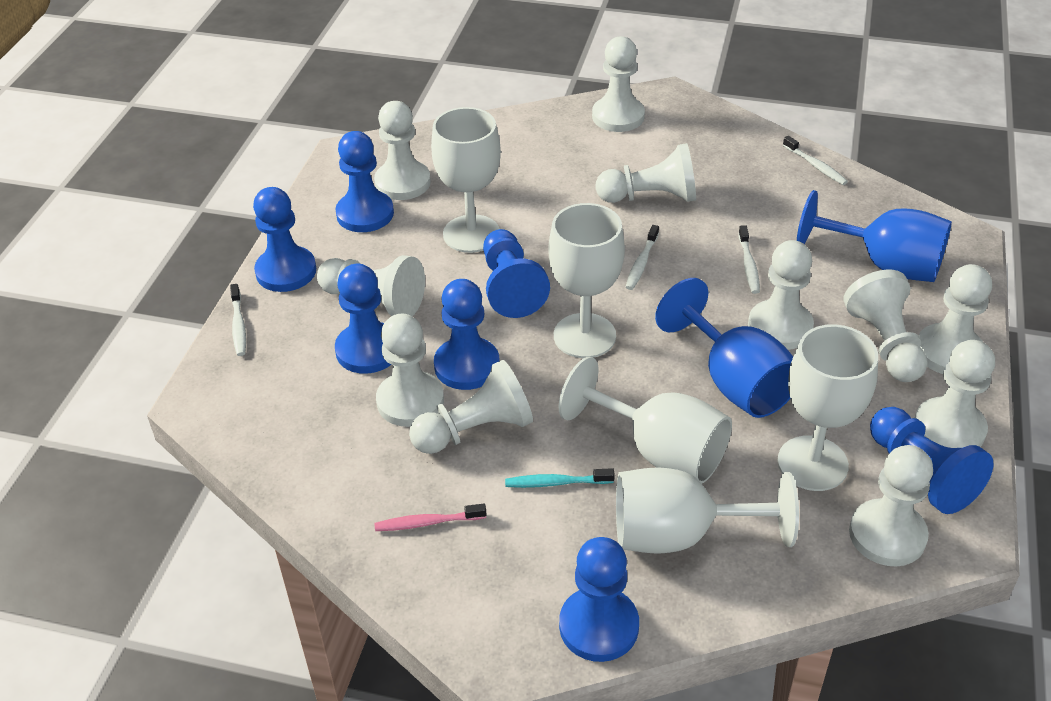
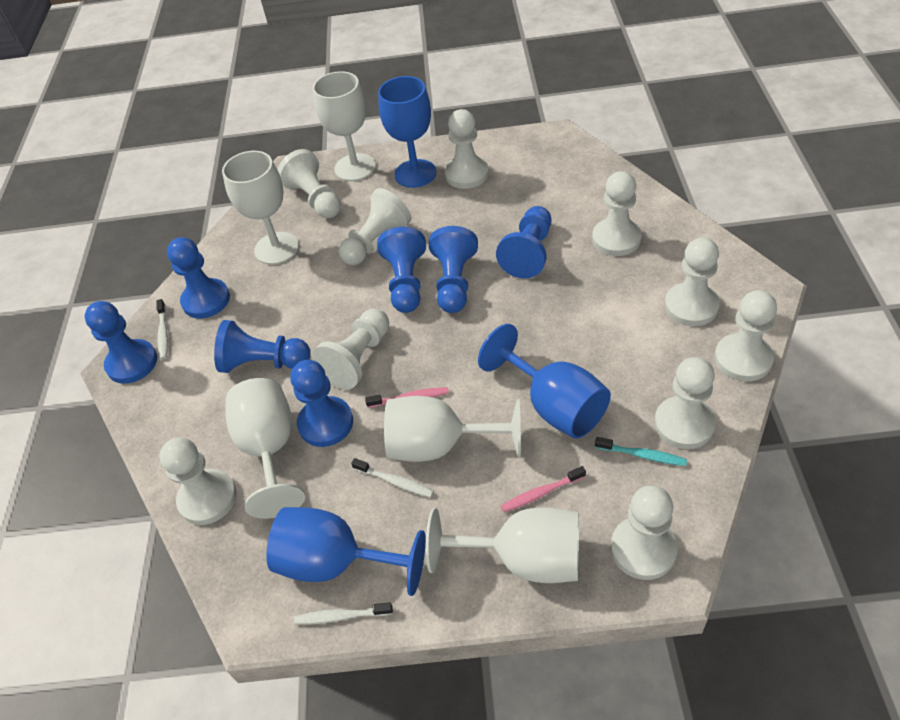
blue goblet: [655,278,793,418] [797,190,952,282] = 2 -> [266,507,426,596] [378,76,437,188] [478,324,611,439] = 3
pink toothbrush: [374,504,487,531] = 1 -> [365,387,449,408] [501,466,586,512] = 2
white pawn: [317,255,425,316] [374,101,431,200] [376,314,444,427] [409,360,533,454] [592,36,645,132] [596,143,696,203] [748,240,814,350] [844,270,928,382] [849,445,933,566] [915,340,995,448] [918,264,992,374] = 11 -> [159,437,237,525] [278,149,341,218] [311,309,389,390] [339,188,412,265] [445,109,489,189] [592,171,642,256] [611,485,678,580] [654,357,716,449] [665,237,720,326] [714,290,777,381] = 10
white toothbrush: [230,284,246,356] [626,225,659,290] [738,225,760,294] [783,136,848,185] = 4 -> [156,299,168,359] [294,602,393,624] [351,458,434,498] = 3

